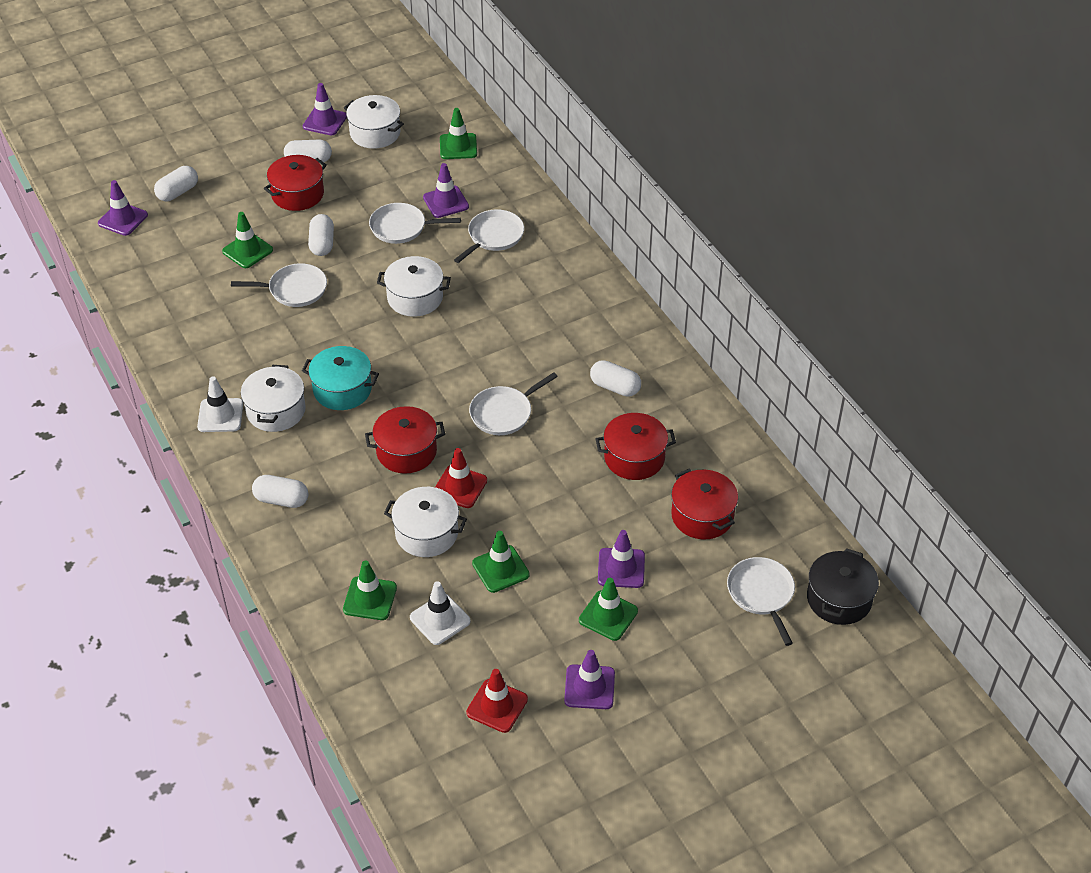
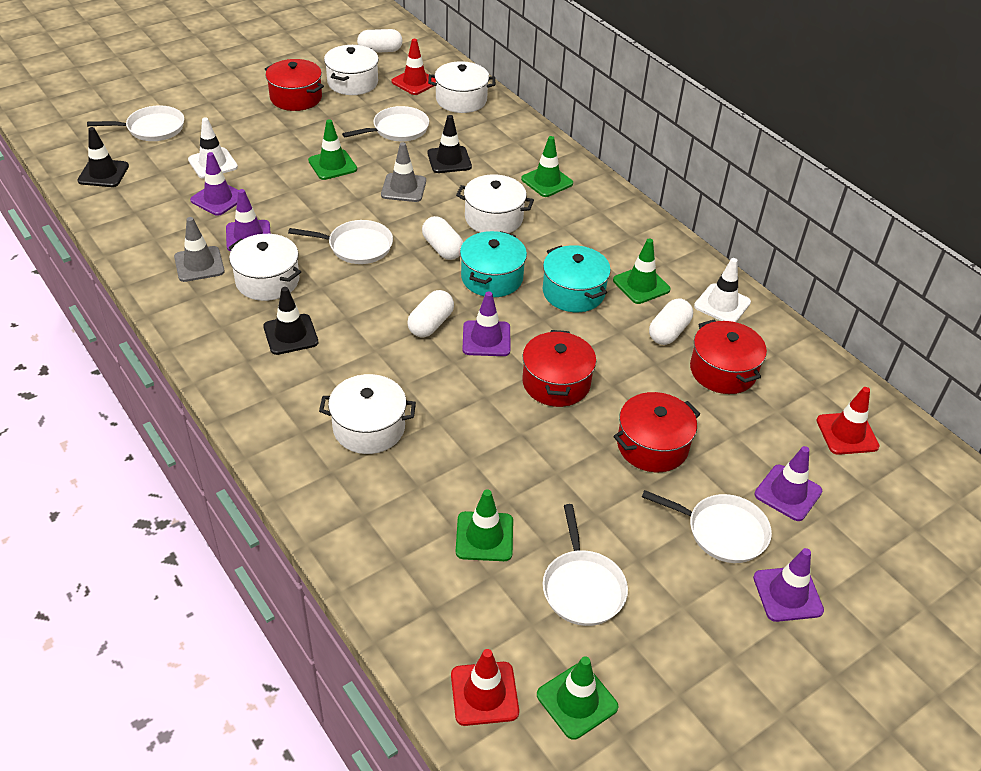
black pot: [807,548,879,625] = 1 -> none = 0
black traffic cone: none = 0 -> [78,127,129,187] [263,287,318,355] [427,115,472,173] = 3
grey traffic cone: none = 0 -> [174,217,225,282] [381,142,426,202] = 2
red traffic cone: [435,448,487,508] [466,669,528,733] = 2 -> [391,39,436,95] [451,649,519,726] [817,387,879,455] = 3
turquoise pot: [302,346,379,410] = 1 -> [460,231,527,297] [543,245,611,312] = 2
white capsule: [154,166,198,201] [252,475,308,508] [284,140,332,162] [308,214,334,256] [590,360,641,397] = 5 -> [357,29,402,53] [407,290,454,337] [422,216,463,260] [649,299,693,345] = 4
white pot: [241,365,306,432] [344,95,404,149] [377,256,451,317] [384,487,467,557] = 4 -> [229,234,301,301] [319,374,416,454] [324,45,379,95] [428,61,495,113] [456,174,534,233] = 5

